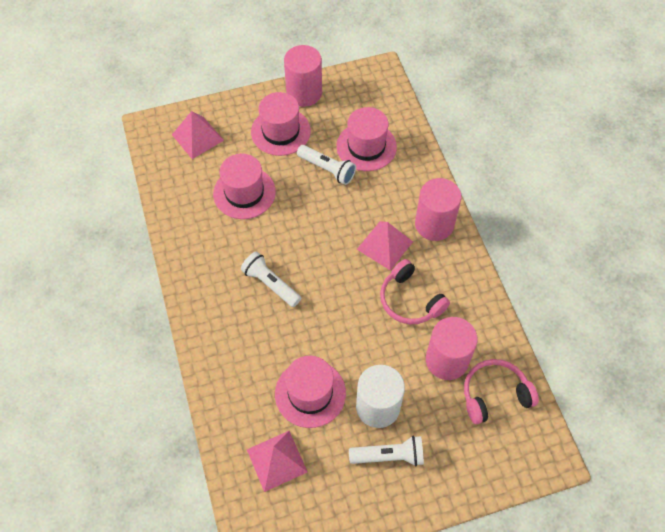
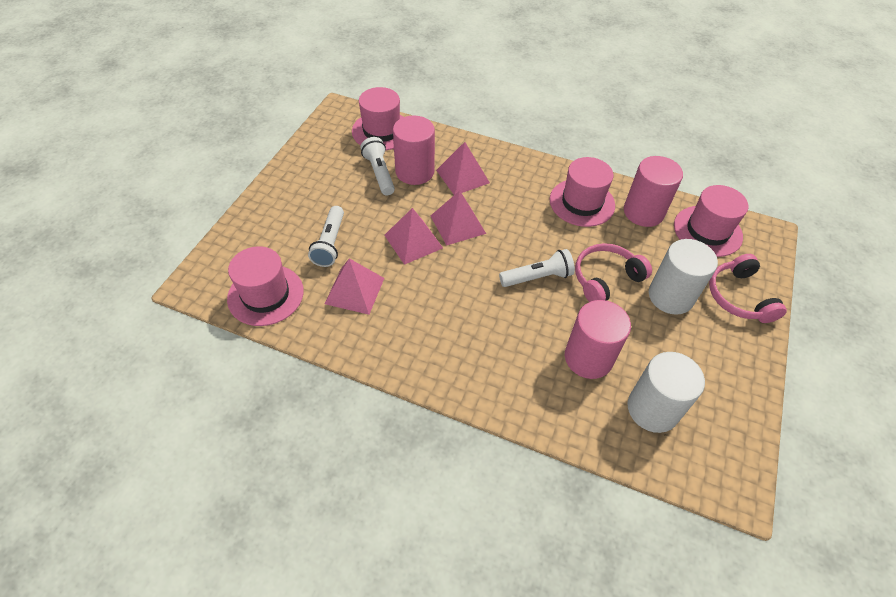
pink pyramid: [172,111,224,159] [247,431,308,492] [357,221,413,271] = 3 -> [325,258,384,315] [385,208,443,265] [431,191,486,246] [436,142,490,195] = 4
white cylinder: [356,365,405,428] = 1 -> [627,352,705,433] [649,239,718,315] = 2

